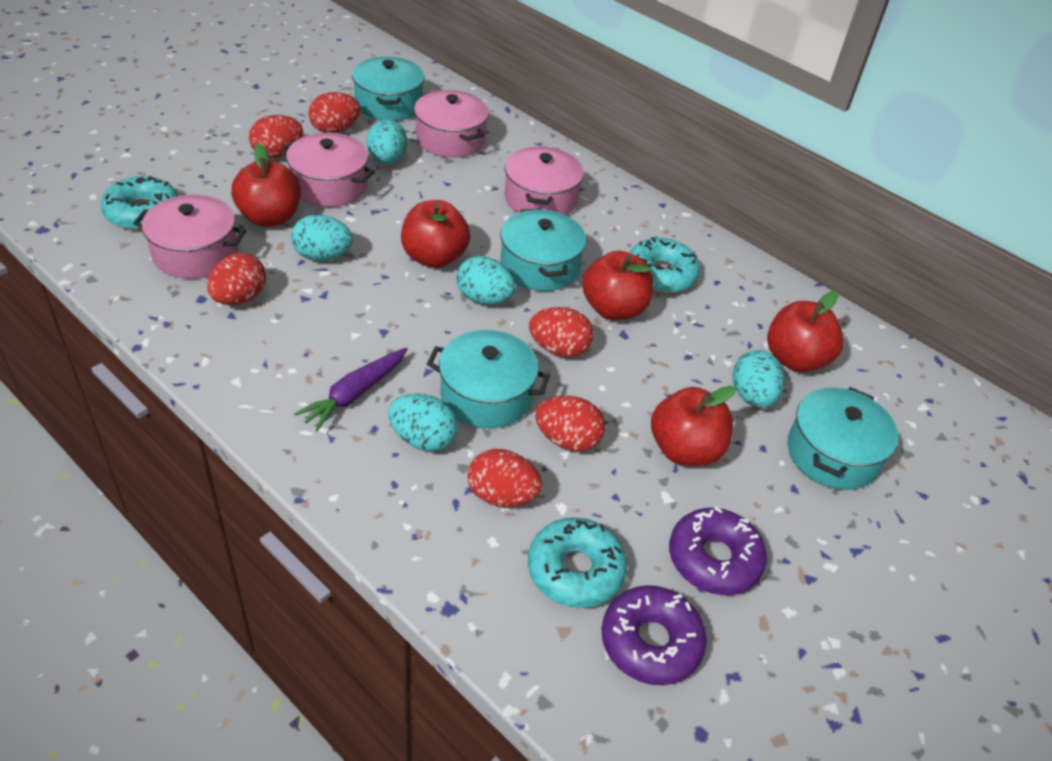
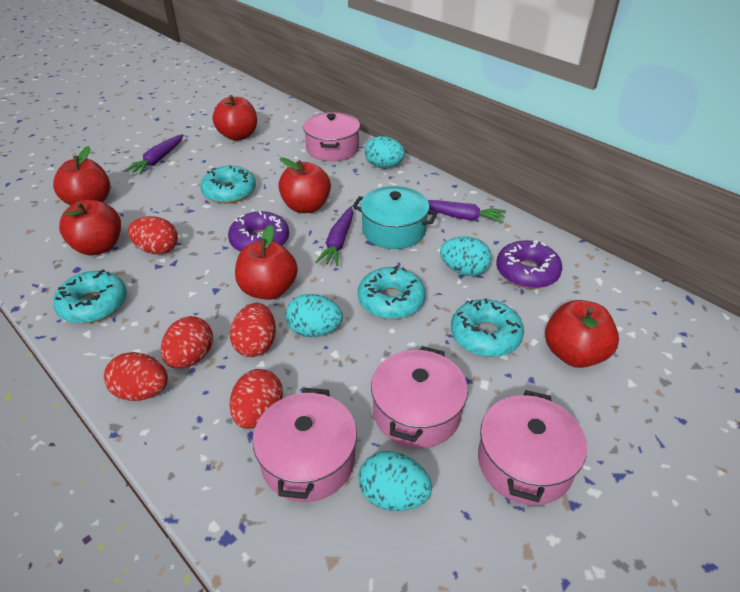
purple carrot: [294,348,407,432] = 1 -> [125,134,183,175] [315,206,353,266] [428,200,506,223] = 3
red apple: [231,143,301,227] [401,200,470,268] [582,251,653,320] [651,386,736,466] [767,291,844,372] = 5 -> [53,146,110,205] [59,200,121,255] [212,95,257,141] [235,225,298,300] [278,157,331,213] [545,300,619,368] = 6
red egg: [207,253,266,305] [249,115,303,158] [308,92,360,133] [468,449,542,507] [529,307,594,357] [535,396,605,452] = 6 -> [104,352,168,401] [128,216,178,254] [161,316,213,369] [229,369,283,429] [230,303,276,357] = 5
turquoise donut: [101,176,178,230] [528,517,627,608] [629,237,700,293] = 3 -> [53,269,127,324] [200,165,256,203] [358,265,426,319] [451,298,524,357] = 4
turquoise egg: [291,215,353,261] [367,120,407,164] [388,393,458,452] [456,256,515,305] [732,350,785,408] = 5 -> [285,294,343,337] [358,451,432,511] [365,136,405,168] [440,236,492,276] = 4
turquoise pot: [352,57,425,121] [427,330,550,429] [500,208,586,291] [788,387,899,490] = 4 -> [352,186,438,249] = 1

